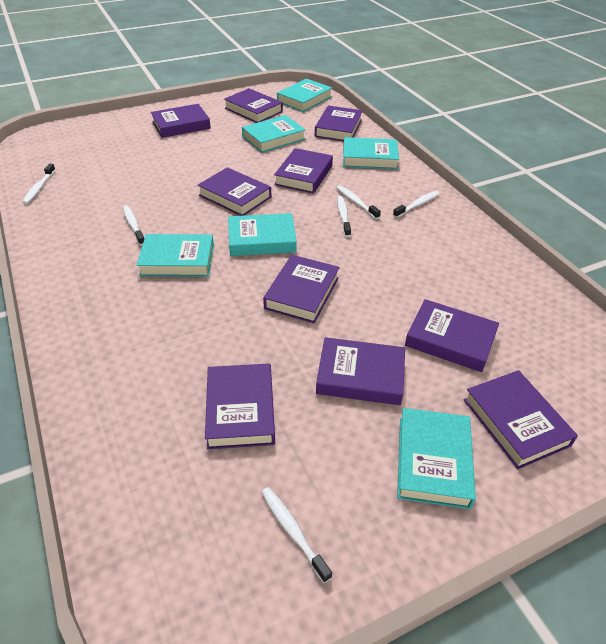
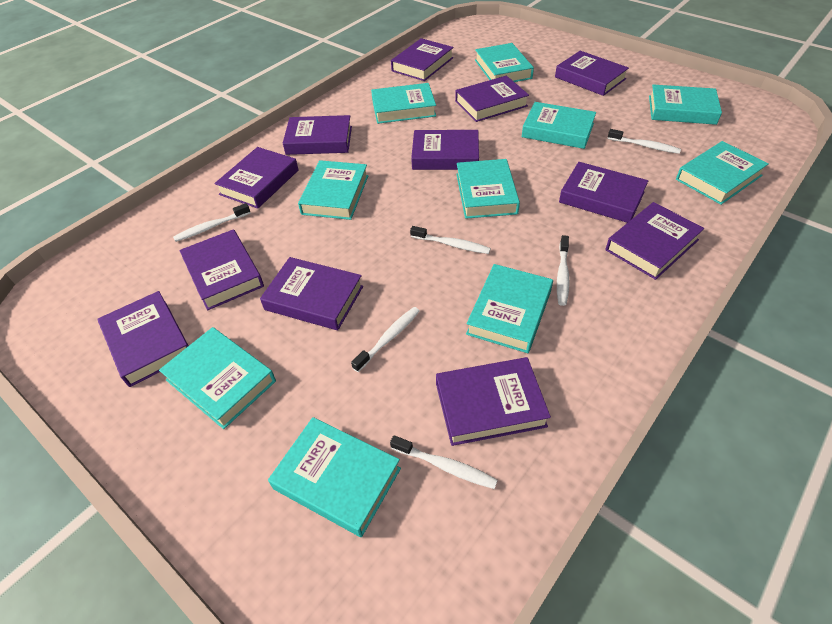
purple book: [151,104,211,138] [197,167,271,216] [205,364,275,449] [224,88,283,123] [263,255,340,323] [274,148,333,194] [315,105,363,141] [316,337,405,405] [405,299,499,372] [464,370,578,469] = 10 -> [98,291,188,387] [179,229,264,310] [214,147,298,209] [260,257,363,330] [283,115,352,155] [391,38,454,81] [411,130,479,170] [436,357,551,446] [455,76,529,122] [555,51,629,96] [559,162,648,223] [606,202,704,280] = 12
turquoise book: [136,234,214,277] [228,213,297,256] [242,115,306,153] [277,79,332,112] [343,137,399,169] [397,408,476,509] = 6 -> [159,327,276,429] [268,417,401,537] [298,160,368,220] [371,83,436,124] [456,159,520,219] [466,264,553,353] [475,43,534,82] [522,102,596,149] [649,85,722,125] [676,141,769,205] = 10

